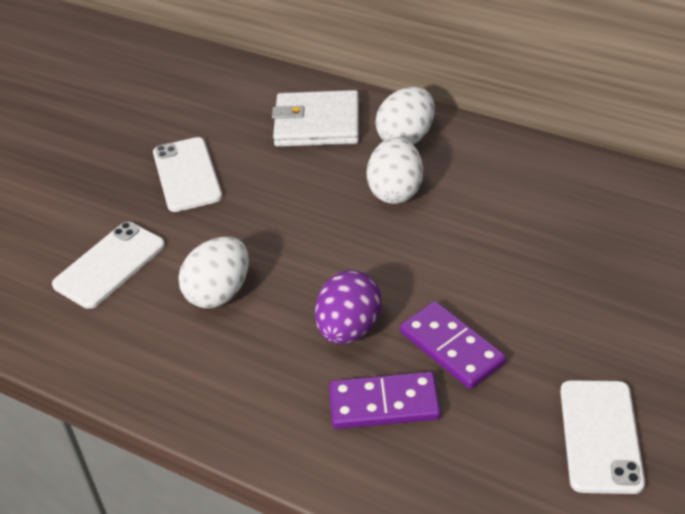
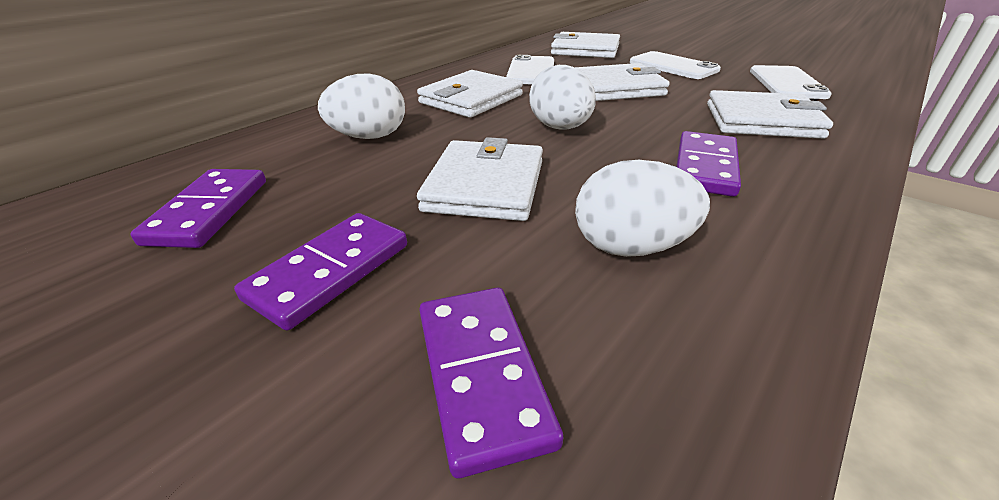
purple domino: [329,372,441,429] [400,301,506,389] = 2 -> [130,169,266,248] [234,213,407,331] [419,288,563,478] [676,131,741,197] = 4
purple egg: [315,270,382,344] = 1 -> none = 0
white wallet: [272,90,359,147] = 1 -> [417,70,523,118] [417,137,543,221] [551,32,620,58] [574,63,670,101] [707,90,833,139] = 5

